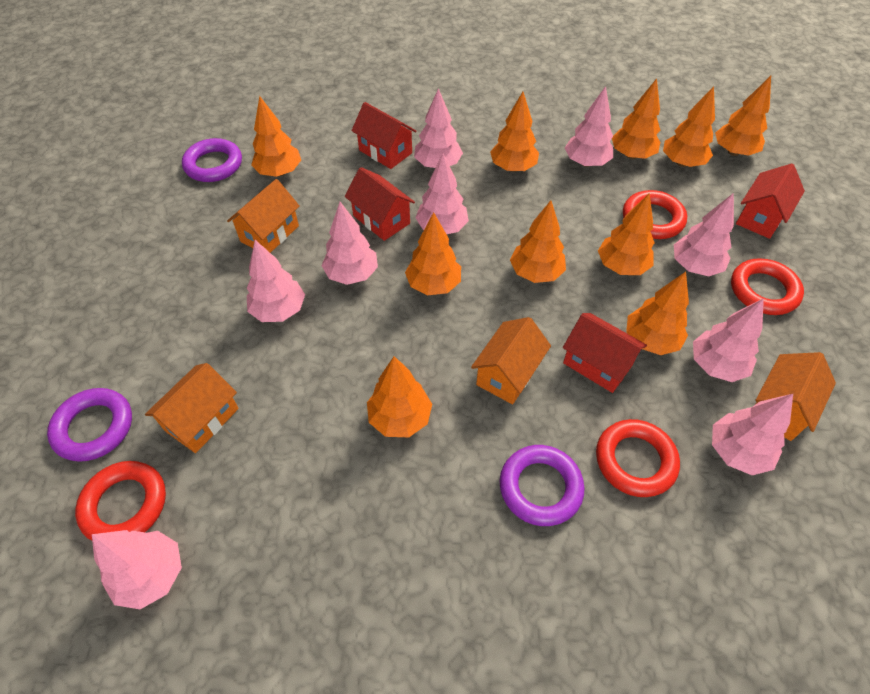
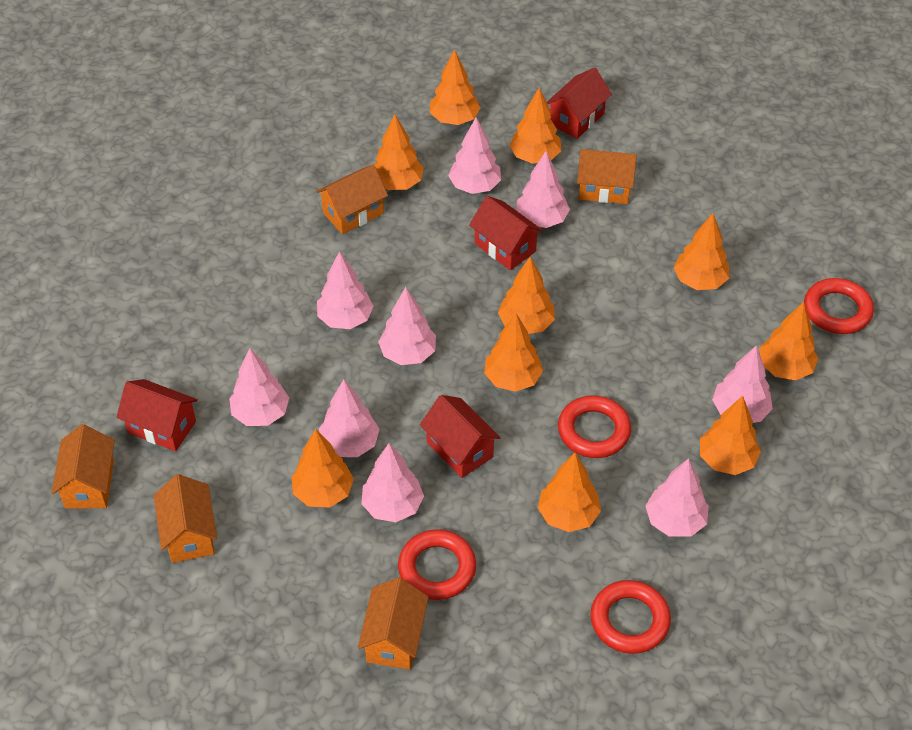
orange house: [145,363,239,453] [227,179,300,253] [471,317,551,404] [755,352,836,441] = 4 -> [52,424,115,509] [154,474,217,563] [316,165,388,234] [358,577,428,670] [577,149,637,204] = 5
purple ring: [47,388,132,462] [182,138,242,182] [500,445,585,526] = 3 -> none = 0

